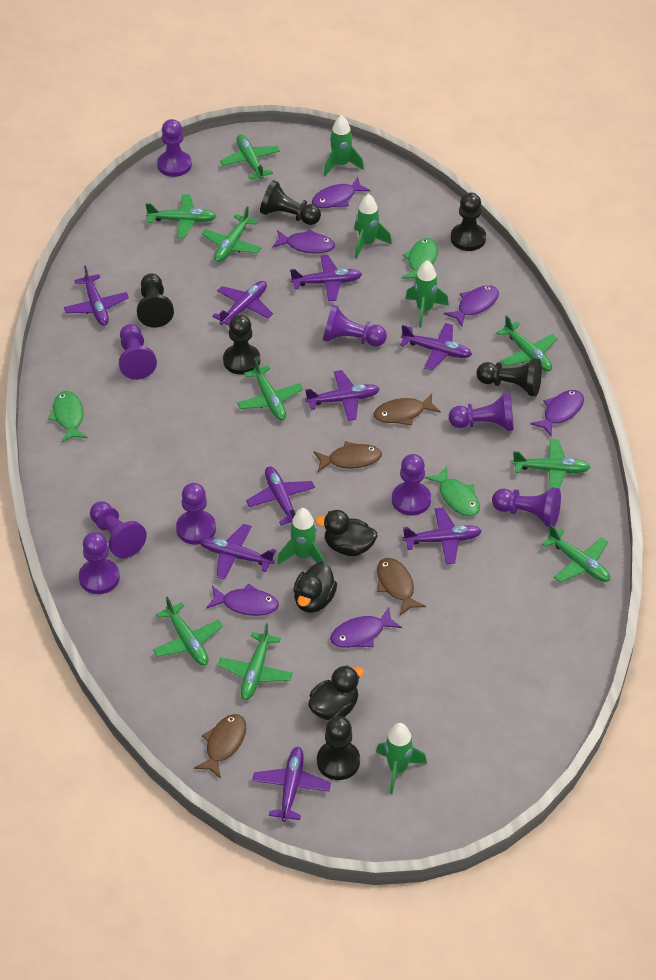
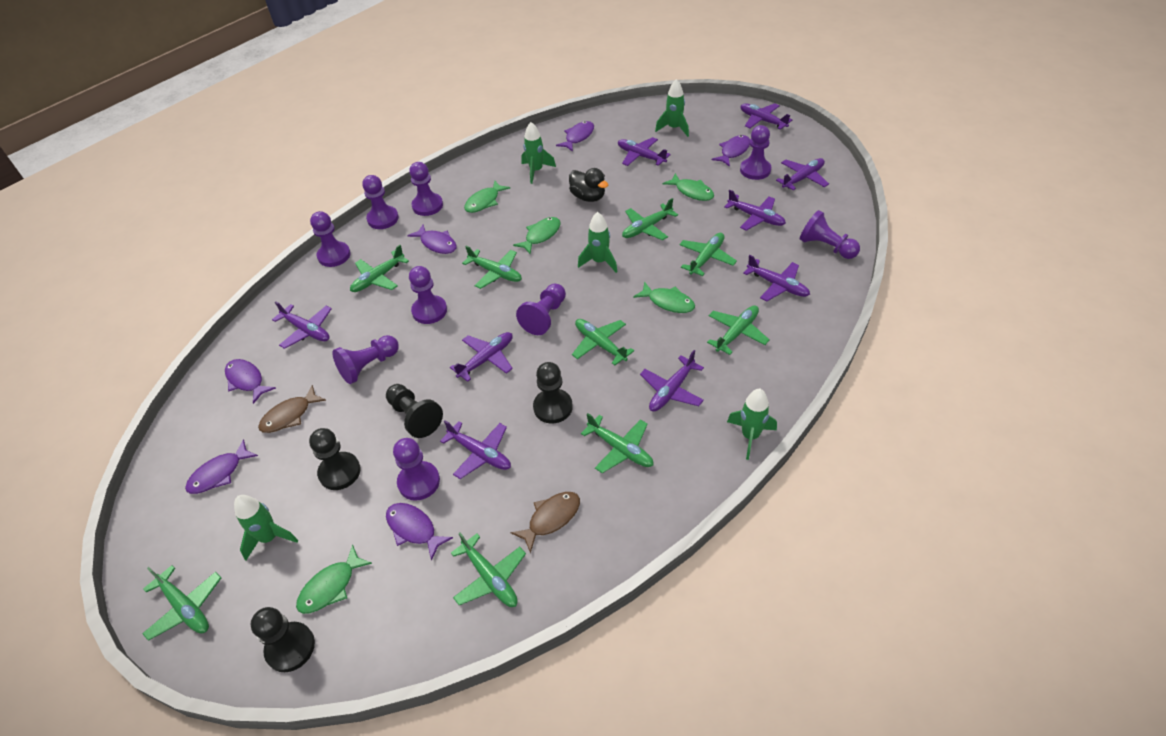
black duck: [293,562,337,613] [308,665,364,720] [315,510,377,556] = 3 -> [569,168,608,202] = 1
black pawn: [137,273,174,328] [223,314,260,375] [260,180,321,225] [317,716,360,780] [451,192,486,251] [476,358,542,397] = 6 -> [251,607,315,672] [309,428,360,490] [386,384,443,438] [533,362,573,424] = 4
brown fish: [194,714,246,779] [314,441,382,472] [374,393,441,425] [377,558,426,615] = 4 -> [258,385,326,433] [510,492,580,554] = 2
green fish: [48,391,88,443] [401,238,438,279] [425,466,480,516] = 3 -> [296,545,372,614] [464,181,510,213] [513,217,561,254] [633,281,695,313] [663,173,714,201] = 5

